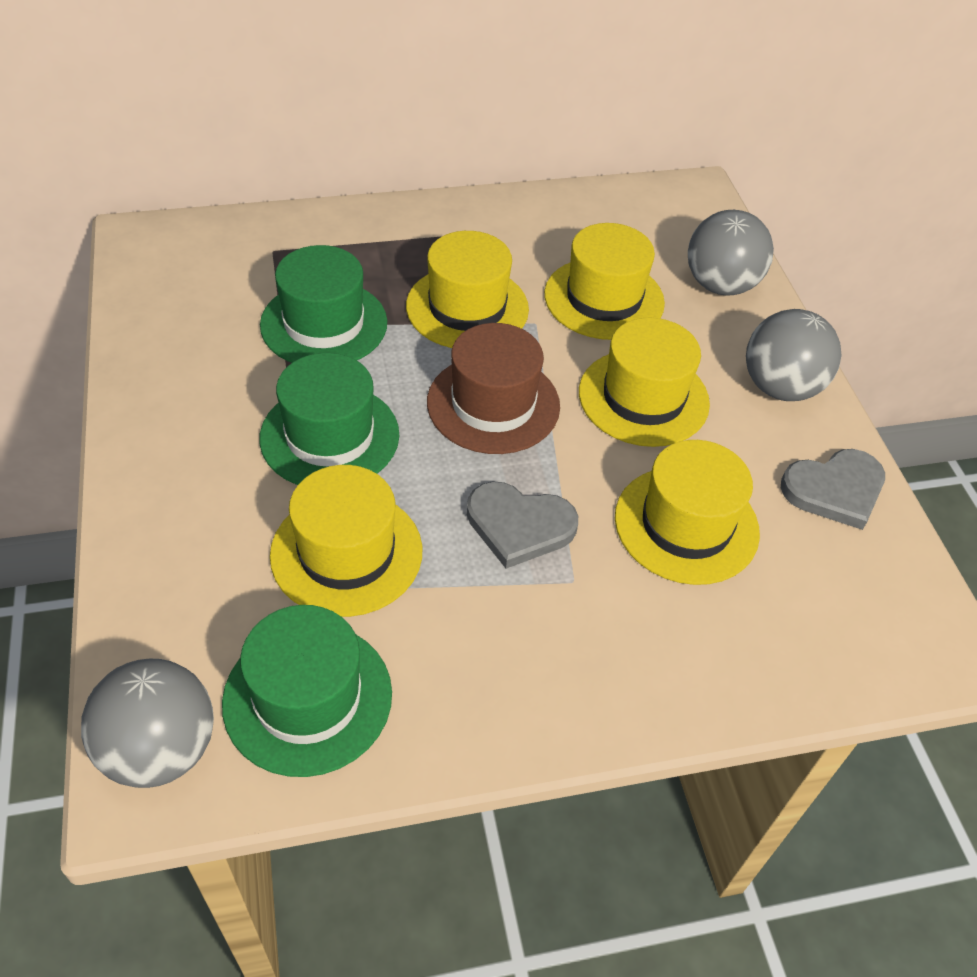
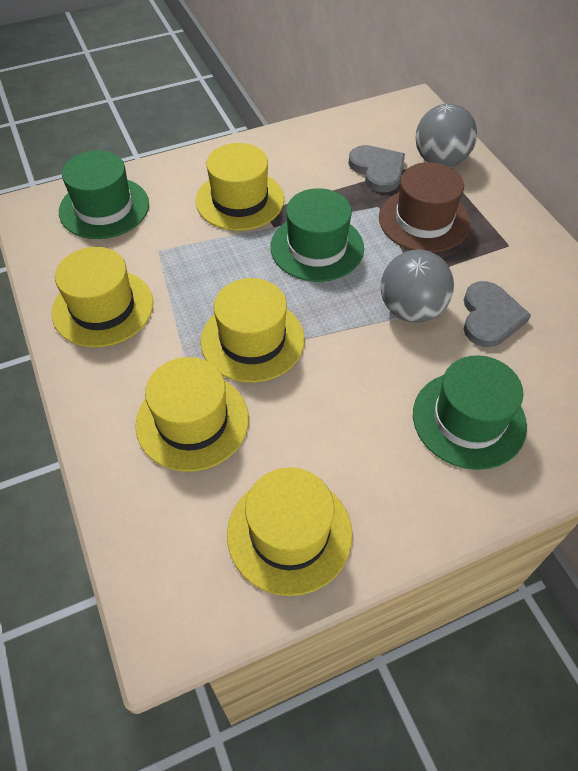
grey ball: [81,658,214,788] [688,210,774,296] [746,309,842,401] = 3 -> [381,250,454,322] [416,103,477,167] = 2

